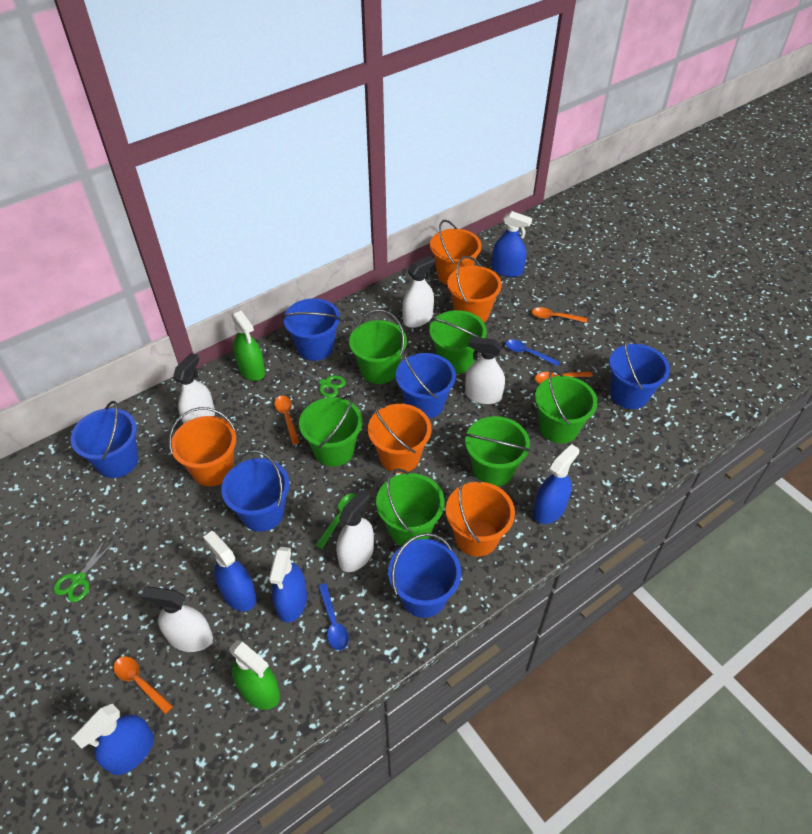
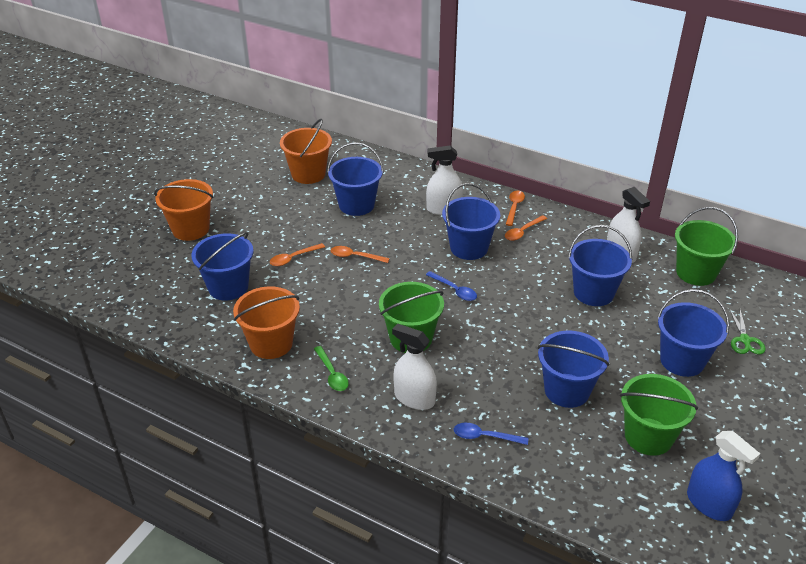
blue spray bottle: [72,704,154,775] [203,531,256,612] [269,547,307,623] [492,211,532,277] [533,444,579,524] = 5 -> [687,431,760,521] = 1
green bucket: [299,395,362,466] [349,310,407,384] [376,468,445,546] [429,310,487,374] [465,416,530,487] [535,369,597,444] = 6 -> [379,282,444,353] [620,374,698,456] [675,207,738,286] = 3
green scissors: [54,539,114,602] [289,365,346,398] = 2 -> [729,308,766,354] = 1
green spray bottle: [229,640,280,710] [232,311,265,381] = 2 -> none = 0
orange bucket: [169,407,236,486] [368,404,431,473] [430,220,482,285] [446,476,515,557] [447,256,502,322] = 5 -> [154,179,214,241] [233,286,300,359] [280,119,332,184] = 3
white spray bottle: [141,586,213,652] [173,353,215,424] [336,489,374,572] [402,256,435,328] [465,337,505,404] = 5 -> [392,323,437,410] [426,146,463,215] [607,187,650,263] = 3

